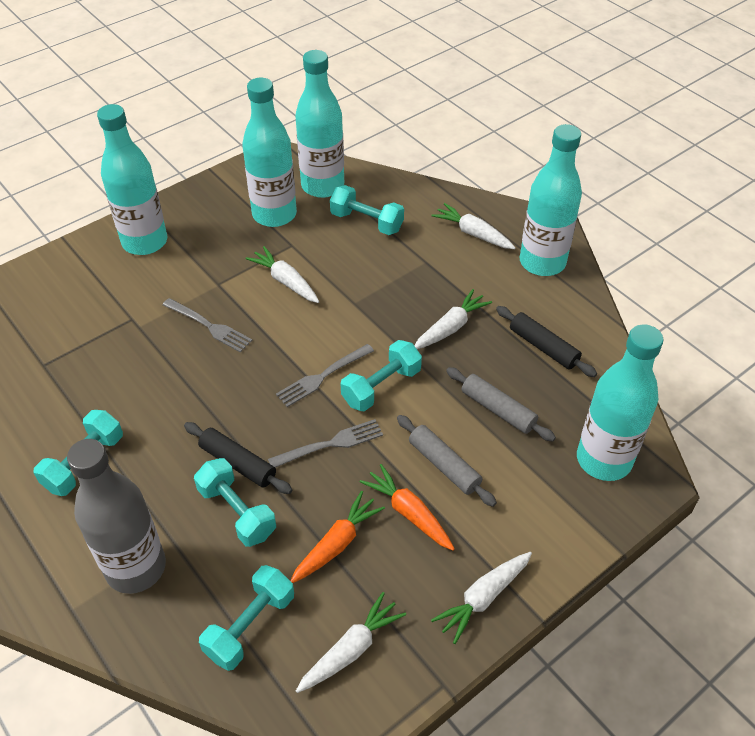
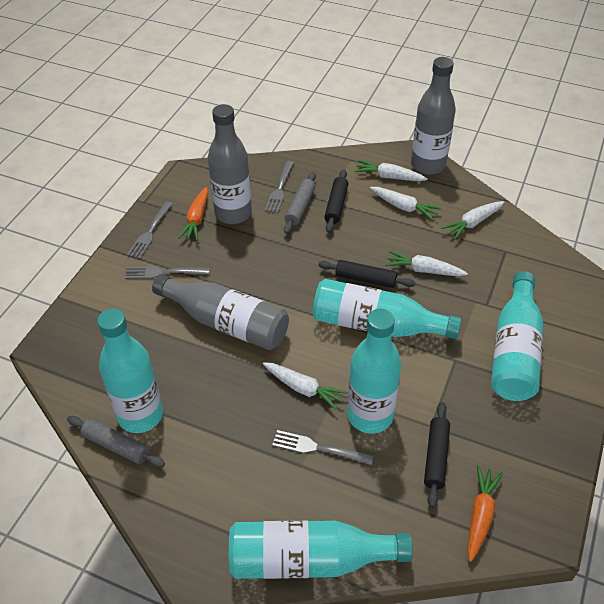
black rolling pin: [184,422,292,494] [496,306,597,377] = 2 -> [318,260,415,288] [324,170,348,233] [424,402,450,508] = 3
grey bottle: [67,439,166,594] = 1 -> [152,274,289,350] [208,104,252,224] [411,57,456,175] = 3
grey fork: [163,298,252,353] [268,419,383,468] [276,344,374,407] = 3 -> [125,267,210,279] [127,201,173,259] [264,161,294,214] [272,430,373,465] = 4
turquoise dumbbell: [33,410,123,496] [194,458,276,547] [199,565,294,671] [330,185,404,235] [341,340,422,411] = 5 -> none = 0

